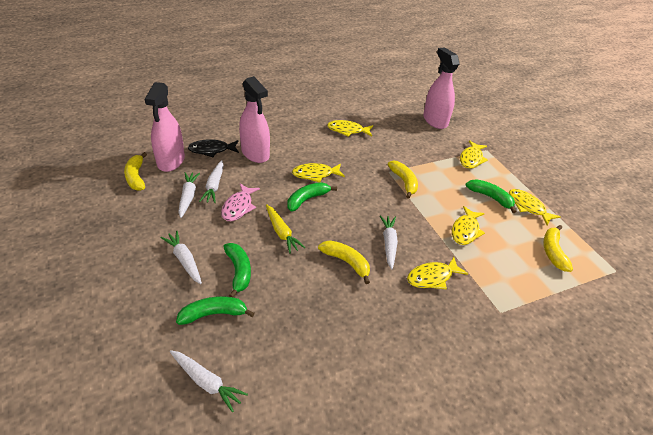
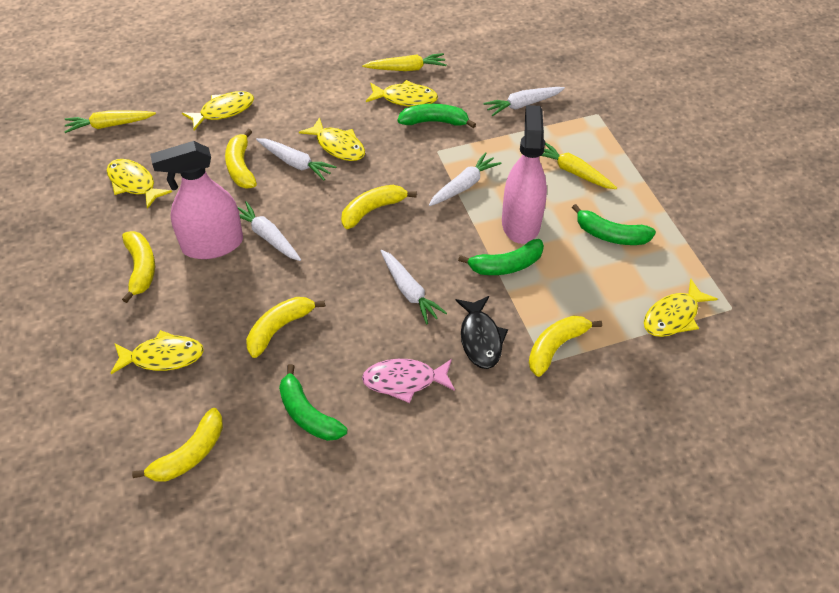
pink spray bottle: [145,82,185,172] [239,76,270,163] [423,47,460,129] = 3 -> [150,141,243,259] [502,105,547,244] = 2
yellow banana: [124,152,147,191] [318,240,370,284] [388,160,418,199] [543,225,573,272] = 4 -> [122,231,155,303] [132,408,223,482] [225,129,257,188] [246,297,325,358] [341,185,417,229] [529,315,602,377] = 6
yellow carrot: [266,204,305,254] = 1 -> [64,111,156,133] [362,53,447,71] [541,142,617,189] = 3

